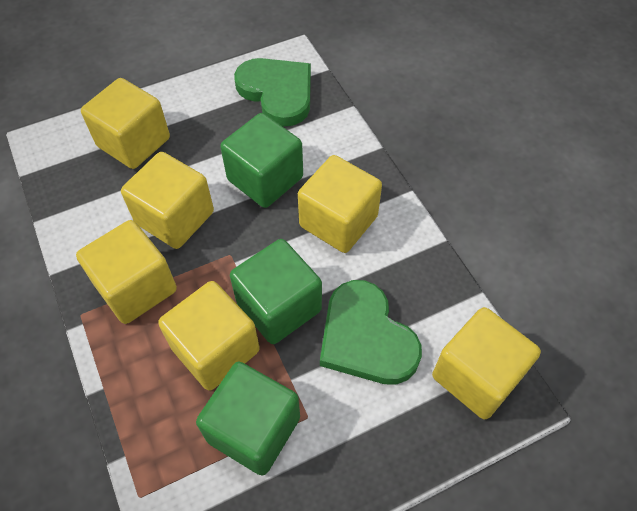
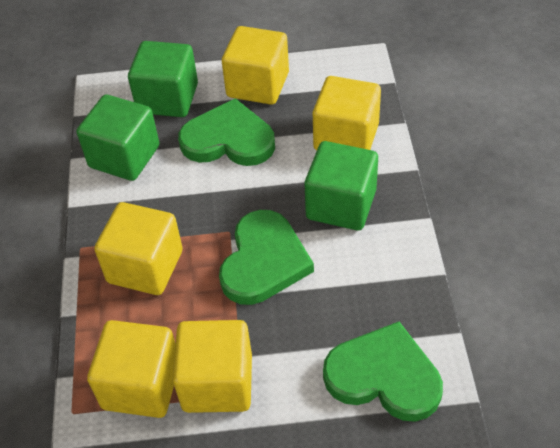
green heart: [234,58,311,127] [320,280,422,385] = 2 -> [178,98,275,166] [219,210,314,305] [323,322,443,422] = 3
yellow cube: [76,220,177,324] [81,78,170,169] [121,152,214,249] [158,281,260,391] [298,155,382,253] [432,307,541,419] = 6 -> [87,320,176,418] [94,202,183,295] [173,320,252,413] [222,26,289,105] [313,76,381,150] = 5

